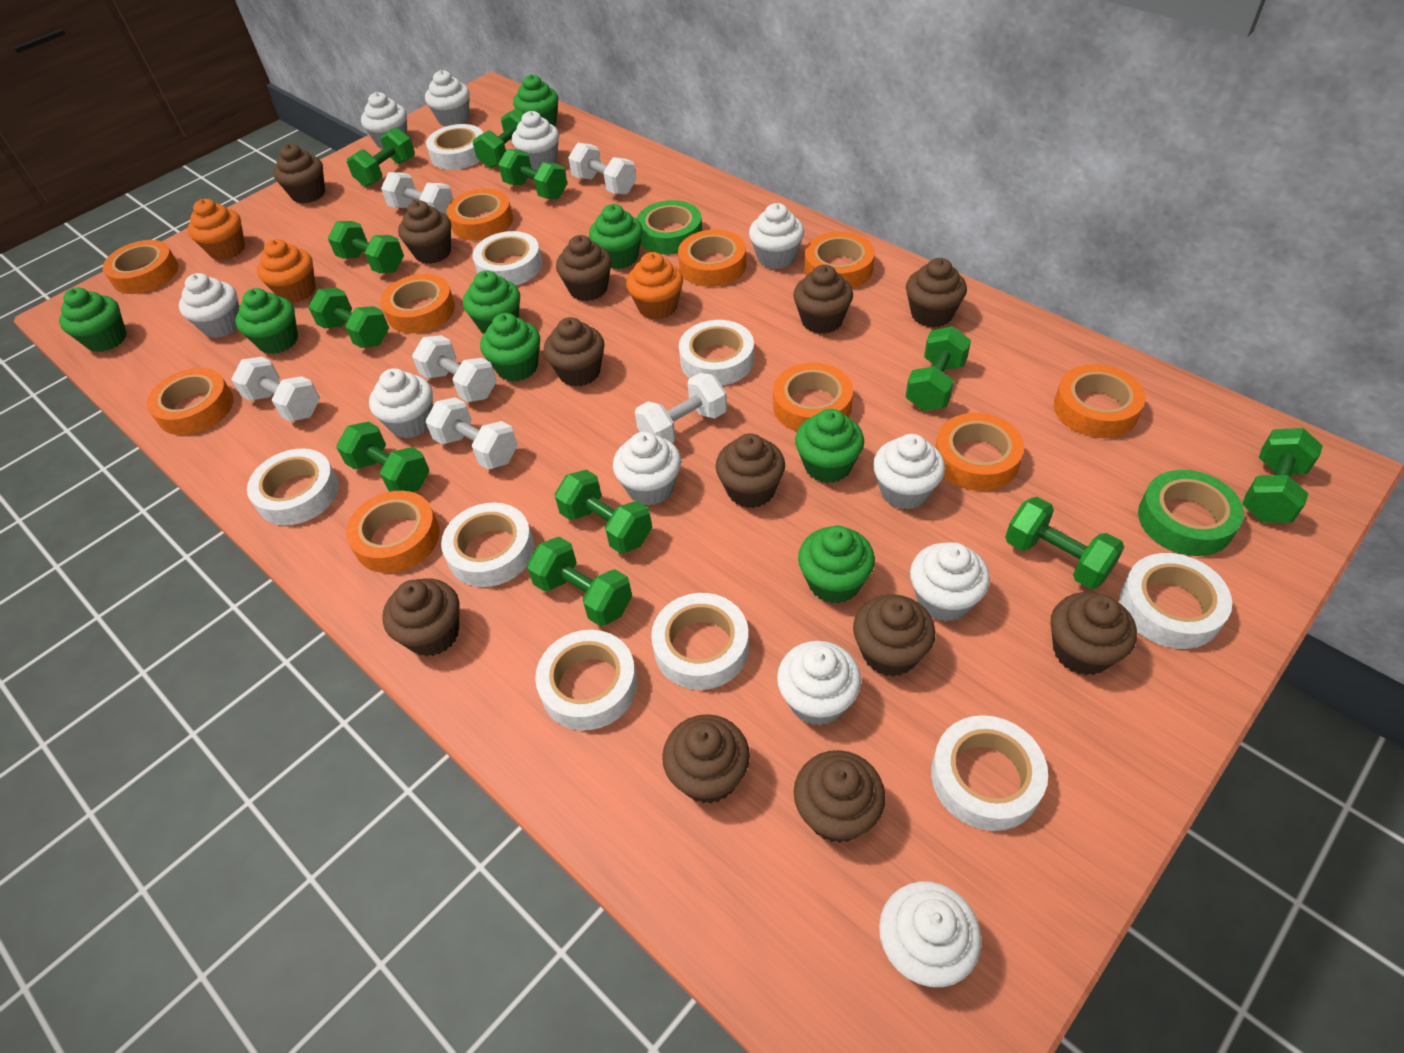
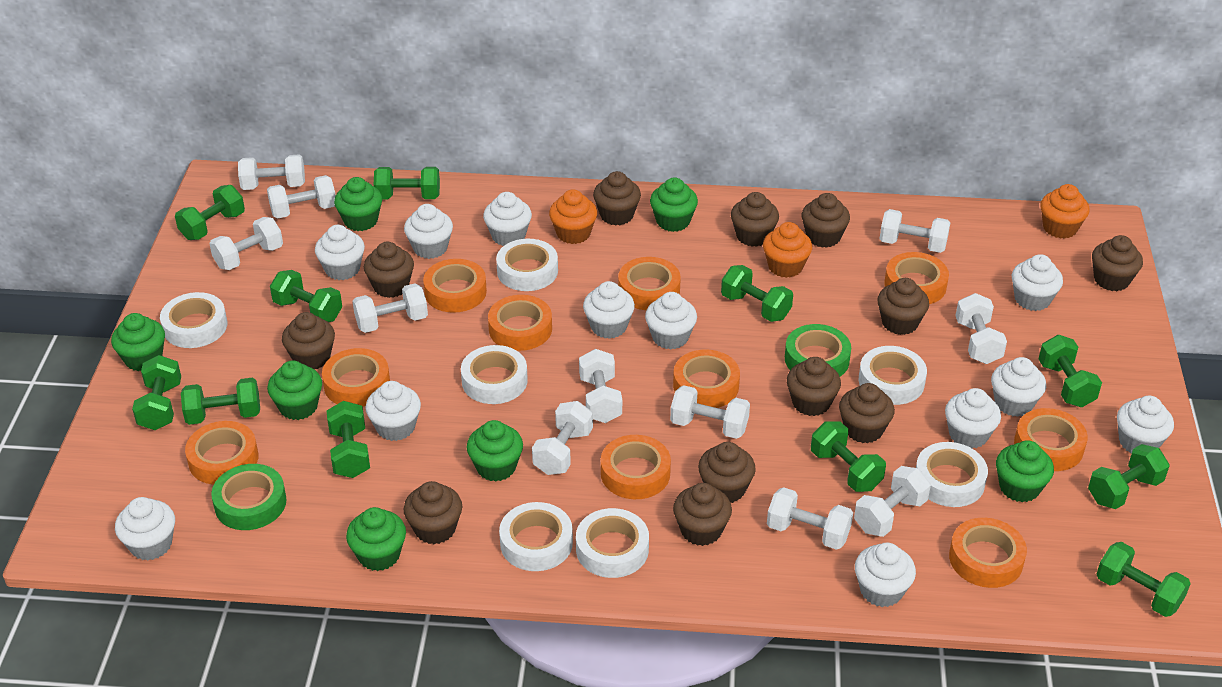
green cupcake: [59,288,127,352] [235,288,298,354] [463,270,520,334] [480,313,540,382] [513,74,558,126] [589,204,643,269] [795,409,864,483] [798,526,875,604] = 8 -> [111,313,165,371] [267,360,322,420] [334,177,382,231] [346,507,406,571] [467,420,523,482] [650,177,698,232] [996,440,1054,502] = 7
white cupcake: [179,273,239,338] [361,92,407,149] [369,368,433,438] [425,70,470,126] [512,111,559,171] [613,432,681,505] [749,203,804,269] [777,641,861,726] [873,434,945,510] [879,881,982,987] [910,542,990,622] = 11 -> [115,497,175,561] [315,225,365,280] [365,381,421,441] [404,204,453,259] [483,192,532,246] [583,281,635,339] [645,292,697,350] [855,542,916,607] [945,388,1001,448] [991,357,1046,417] [1012,254,1063,311] [1117,396,1174,453] = 12
white dumbbell: [231,357,320,422] [381,172,453,217] [412,335,497,402] [426,397,518,470] [568,143,637,195] [635,373,727,443] = 6 -> [209,217,283,270] [238,154,305,190] [267,175,336,219] [353,283,428,333] [532,401,593,475] [579,349,622,423] [670,385,750,439] [767,487,853,550] [854,466,931,537] [880,209,950,253] [955,293,1007,364] = 11
white tape: [247,448,339,525] [426,124,483,170] [441,503,534,587] [473,231,543,286] [535,630,638,730] [651,593,749,690] [679,320,754,385] [931,715,1048,831] [1119,553,1232,649] = 9 -> [160,292,227,348] [461,345,528,404] [496,239,558,291] [499,502,573,571] [576,508,649,578] [858,346,927,405] [916,442,988,507] = 7

